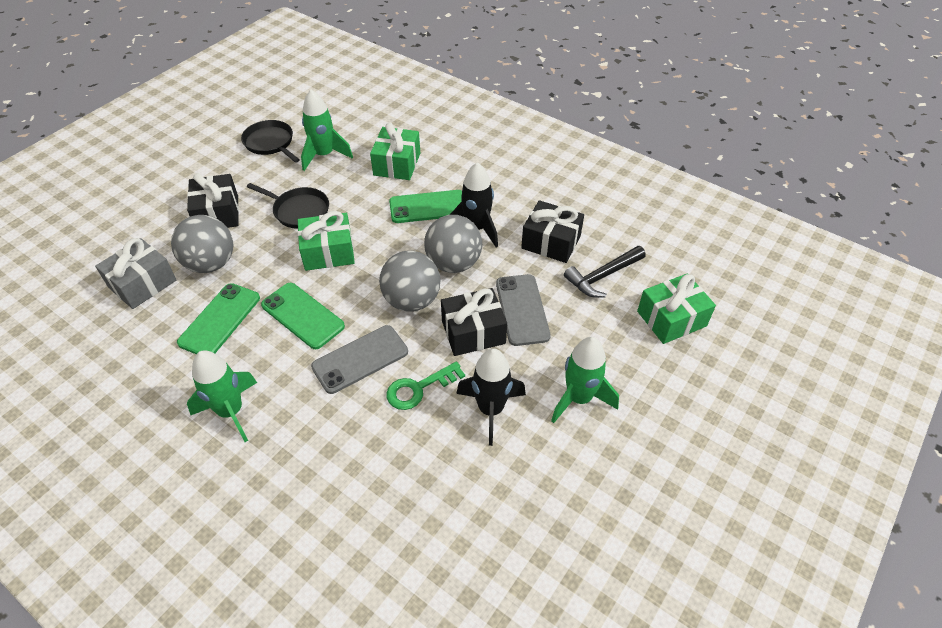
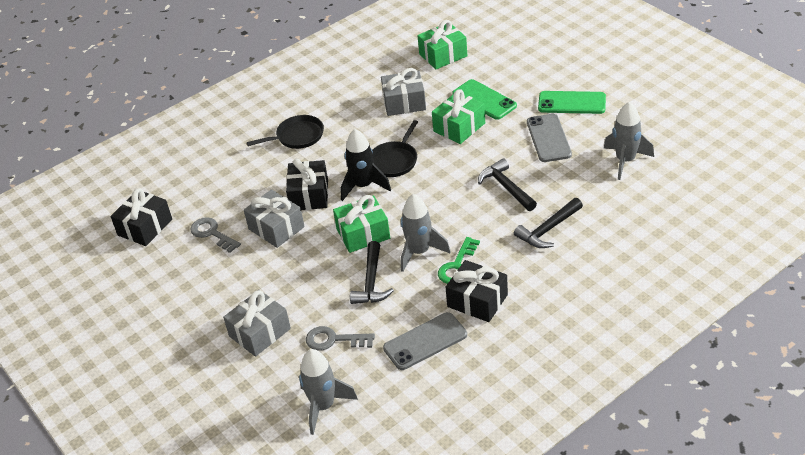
black hammer: [564,246,646,298] = 1 -> [350,241,394,304] [478,158,537,211] [514,198,583,248] = 3
black rocket: [450,162,498,247] [456,349,526,446] = 2 -> [340,129,391,201] = 1
green phone: [177,283,260,354] [261,283,345,349] [389,190,462,223] = 3 -> [452,79,517,120] [538,91,606,114] = 2
green rocket: [187,350,257,442] [301,90,353,171] [551,337,619,423] = 3 -> none = 0
grey ball: [171,215,234,273] [379,251,441,312] [424,215,482,273] = 3 -> none = 0
grey gift: [95,238,177,309] = 1 -> [223,290,291,357] [244,189,305,248] [381,68,426,116] = 3
grey key: none = 0 -> [190,217,241,253] [306,326,375,351] = 2
grey rocket: none = 0 -> [299,349,358,435] [401,194,451,272] [604,102,654,180] = 3

